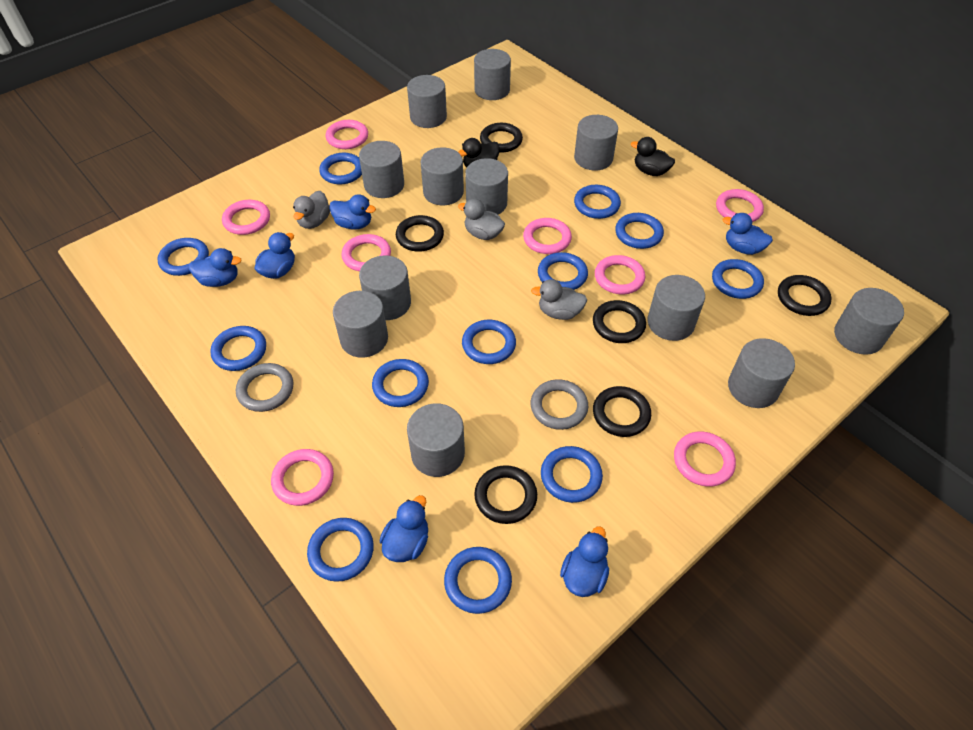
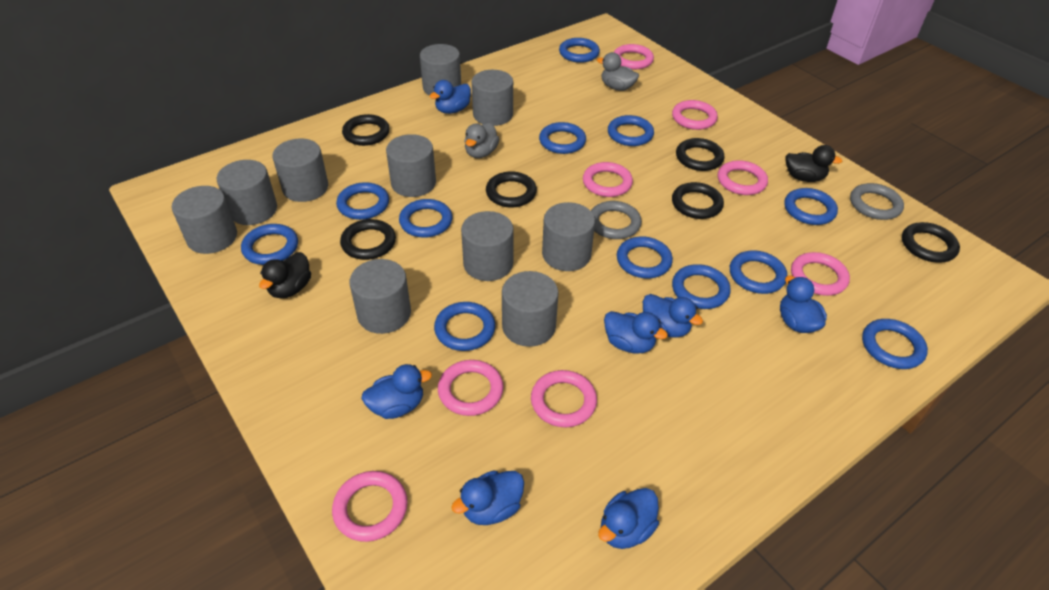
blue duck: [189,248,242,287] [254,232,295,279] [329,194,376,229] [380,495,428,562] [560,526,609,597] [723,213,773,255] = 6 -> [361,364,432,419] [430,80,471,114] [451,470,524,525] [598,488,659,549] [604,311,668,354] [643,294,703,338] [780,276,827,333] = 7
grey cylinder: [333,291,388,358] [359,141,404,198] [359,255,411,320] [407,75,447,128] [407,403,465,477] [421,147,464,205] [465,158,508,215] [474,49,511,100] [574,115,618,170] [648,275,705,341] [728,338,795,408] [834,288,904,355] = 12 -> [172,186,237,254] [217,160,277,225] [273,139,328,202] [350,259,411,334] [386,134,436,197] [420,44,461,96] [461,211,514,281] [472,70,513,126] [502,271,559,347] [542,202,595,271] = 10
grey duck: [293,191,330,229] [458,199,505,240] [531,279,587,320] = 3 -> [464,122,499,158] [597,52,639,91] = 2

